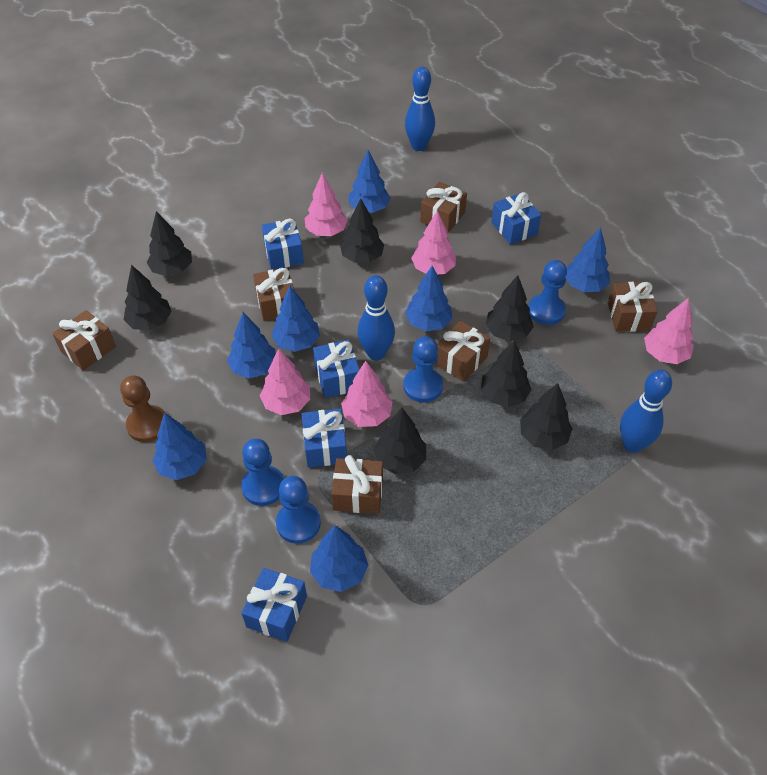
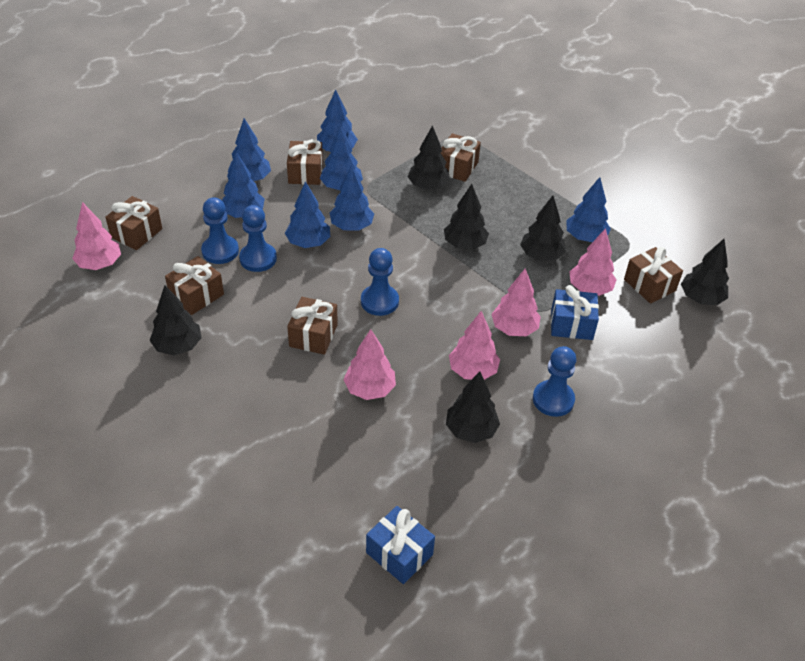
black tree: [124,265,172,330] [147,211,192,276] [340,199,384,263] [373,408,426,474] [481,340,531,407] [485,275,534,341] [520,383,573,450] = 7 -> [149,285,202,355] [407,125,450,190] [444,184,489,250] [446,371,500,443] [520,196,566,261] [681,239,729,305] = 6
blue bowling pin: [357,275,395,360] [405,67,435,151] [620,370,672,453] = 3 -> none = 0
blue gift: [241,568,307,642] [262,219,304,270] [302,409,347,467] [313,340,360,398] [491,192,541,245] = 5 -> [366,506,435,584] [551,285,599,340] = 2
brown pawn: [120,375,165,442] = 1 -> none = 0

